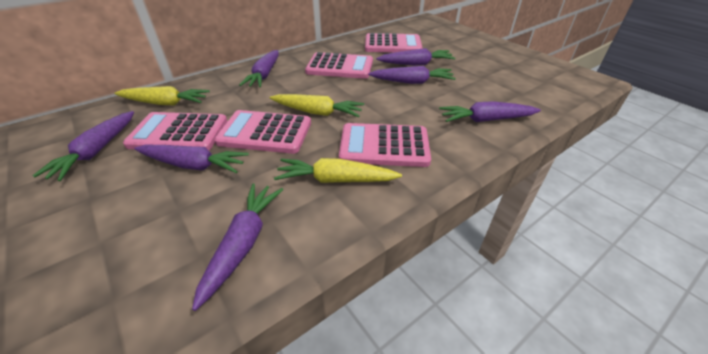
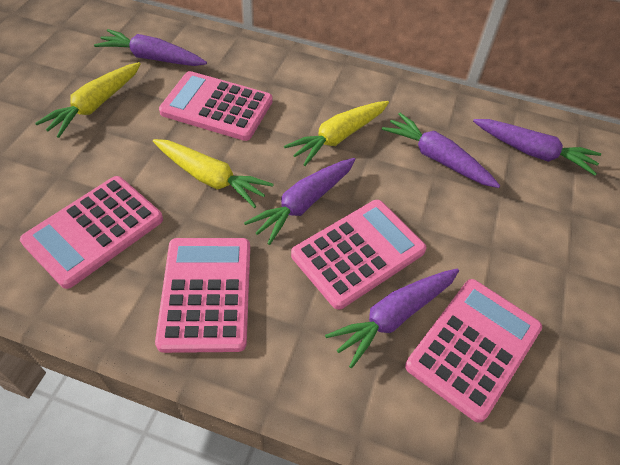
purple carrot: [32,111,134,181] [134,145,249,173] [192,183,284,311] [239,50,279,87] [368,66,456,84] [376,48,455,65] [439,101,541,122] = 7 -> [94,29,207,66] [244,158,356,245] [325,269,459,368] [382,113,500,188] [473,119,601,175] = 5

